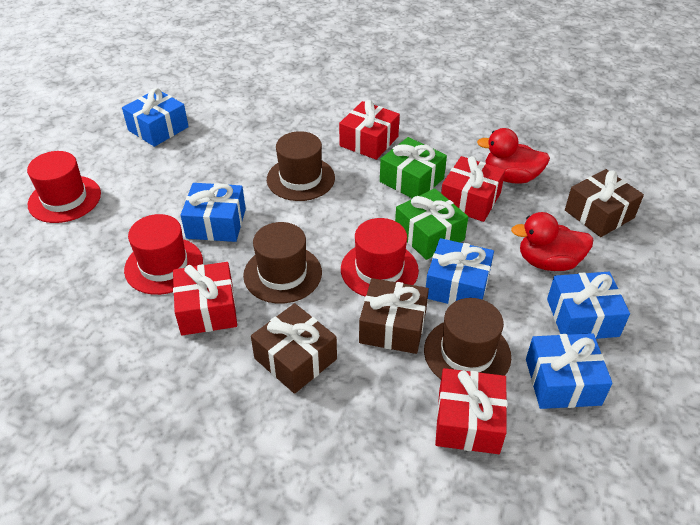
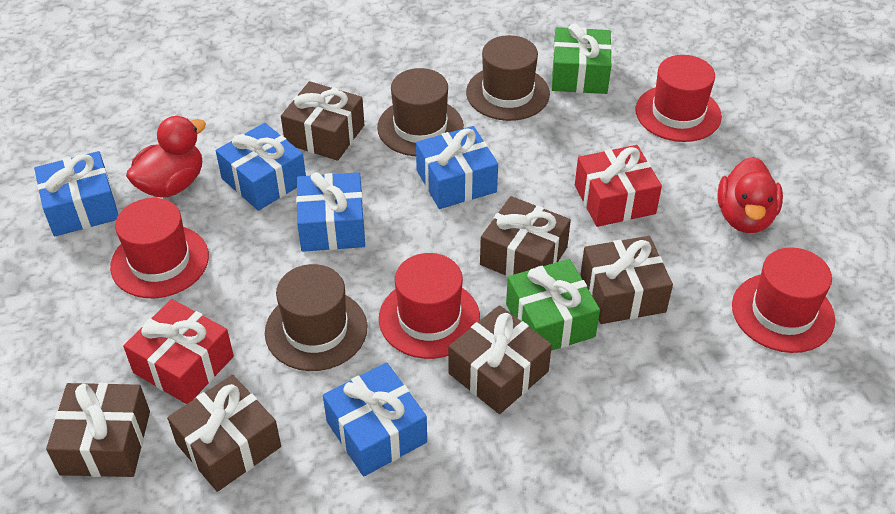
brown gift: [251,303,337,394] [359,278,429,354] [565,169,644,237] = 3 -> [46,383,150,477] [167,375,281,492] [281,81,364,161] [449,305,552,414] [480,196,571,277] [580,236,673,324] = 6
red gift: [173,262,237,335] [339,100,400,160] [435,368,507,454] [441,156,505,222] = 4 -> [123,299,234,404] [575,145,662,227] = 2
red hat: [27,151,101,223] [124,214,203,295] [341,218,419,296] = 3 -> [110,198,209,298] [379,253,480,359] [636,55,722,142] [732,247,835,353] = 4

